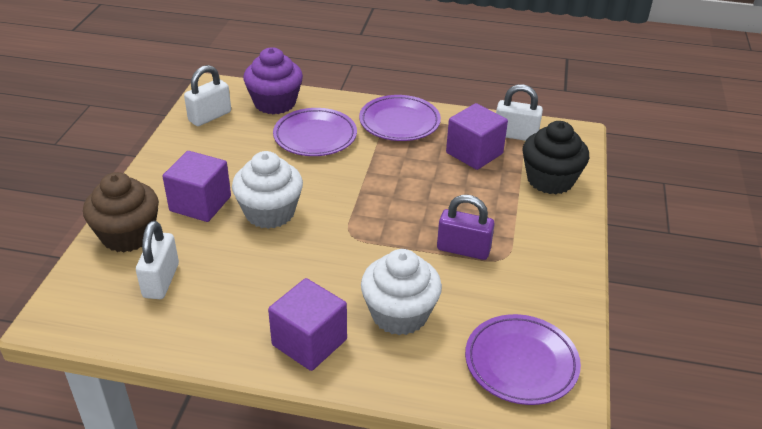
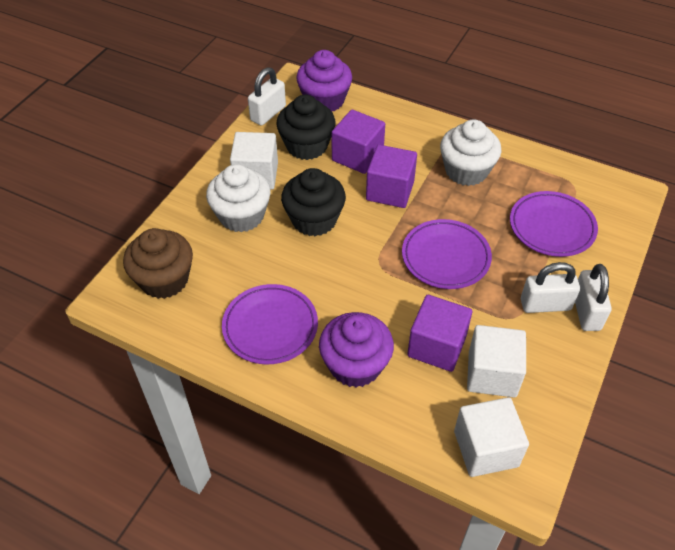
black cupcake: [522,121,589,194] = 1 -> [276,95,335,160] [281,168,346,236] = 2
purple cupcake: [243,47,303,114] = 1 -> [296,50,352,111] [319,312,394,387] = 2
purple padlock: [437,195,495,260] = 1 -> none = 0
white cube: none = 0 -> [230,132,278,190] [454,397,529,477] [467,325,526,398] = 3

